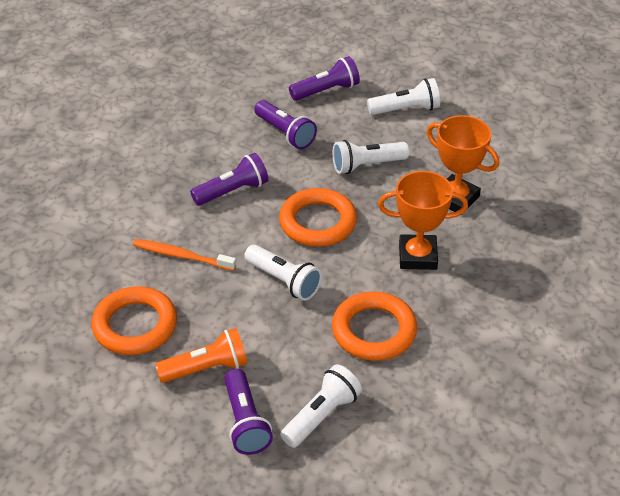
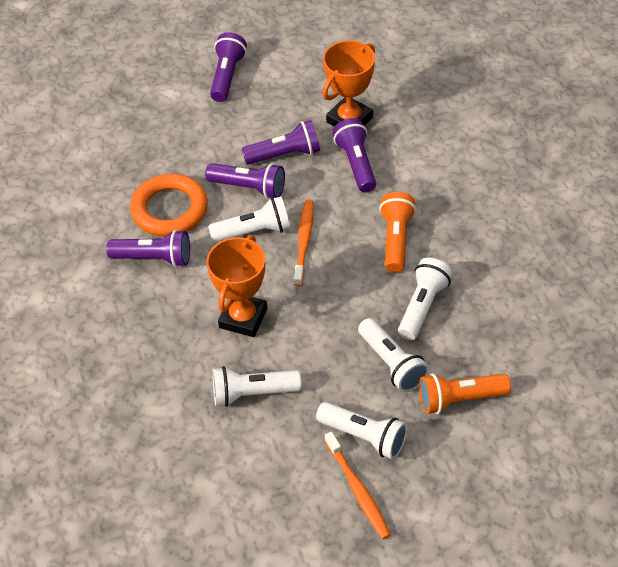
orange flashlight: [155,328,248,383] = 1 -> [379,192,416,272] [419,373,511,414] = 2
orange ring: [91,286,177,355] [279,188,357,247] [332,291,417,361] = 3 -> [130,174,208,236] = 1
orange toothbrush: [133,239,236,271] = 1 -> [294,199,313,287] [324,431,391,539] = 2
purple flashlight: [190,153,268,206] [224,369,273,455] [254,100,317,149] [289,56,360,101] = 4 -> [106,230,190,267] [205,163,285,199] [210,32,247,102] [242,120,320,165] [333,118,376,193] = 5
white flashlight: [244,244,322,301] [280,364,362,448] [333,140,409,174] [367,78,440,115] = 4 -> [208,196,291,243] [212,366,301,407] [316,402,408,459] [358,318,429,392] [398,258,453,340] = 5

